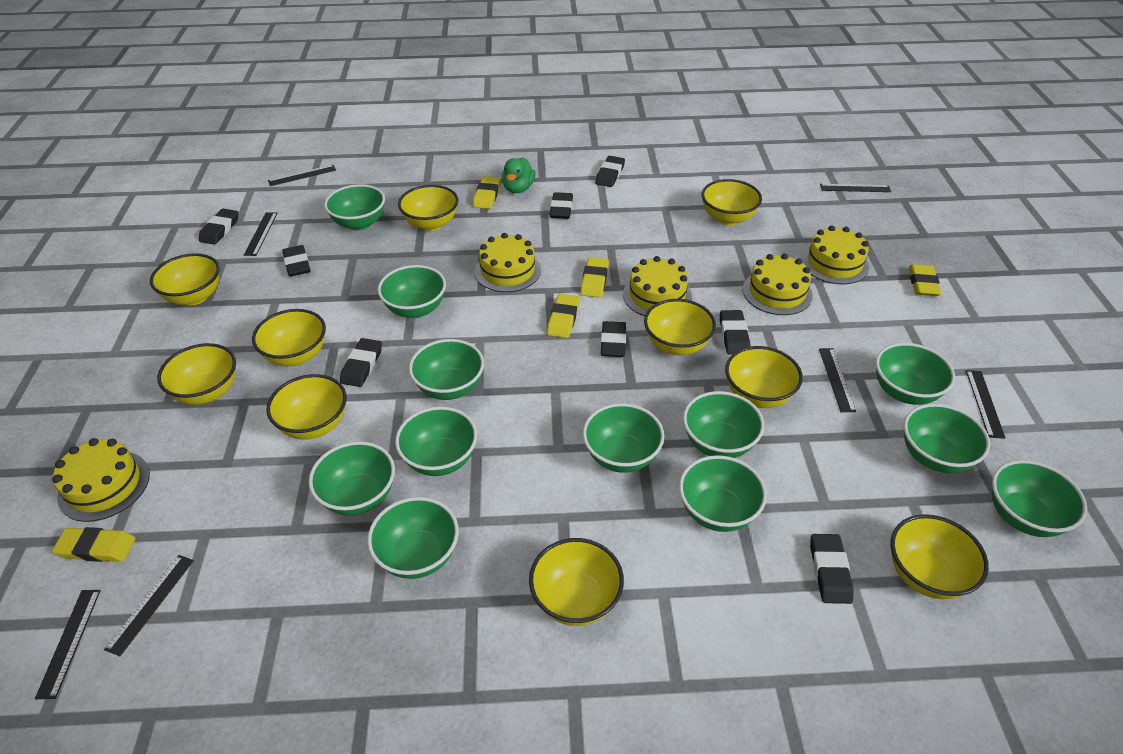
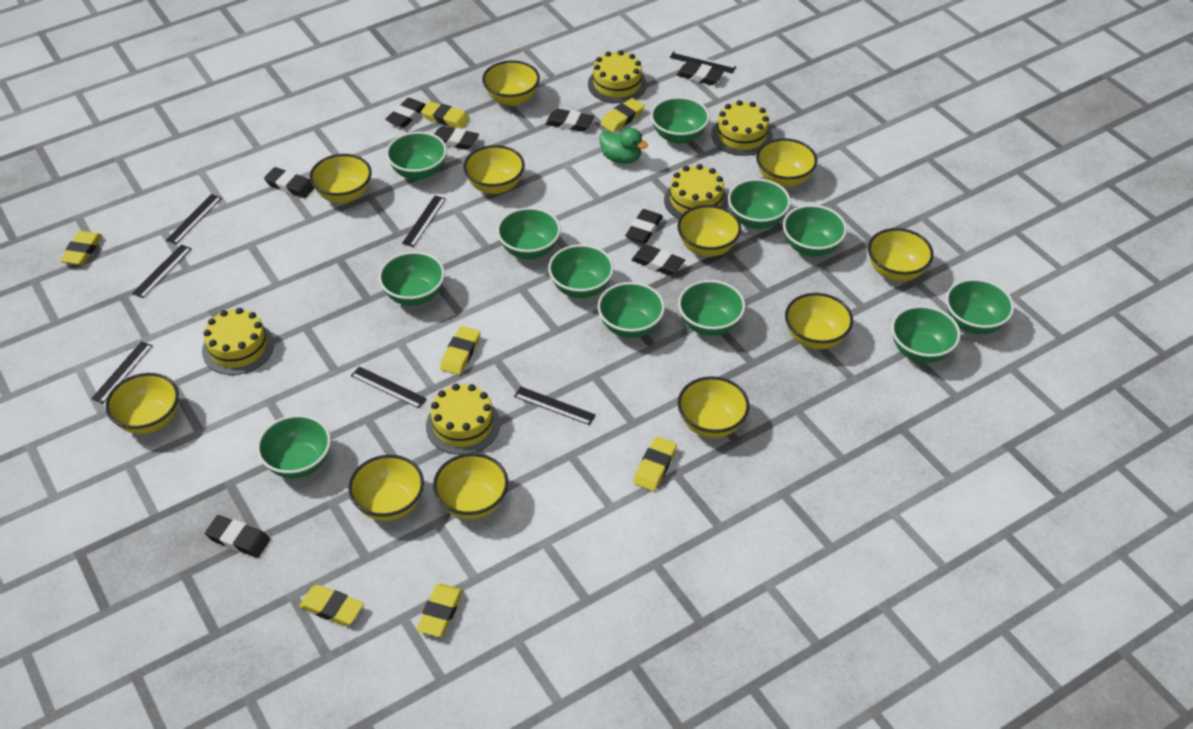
yellow bowl: [150,253,220,305] [157,343,236,405] [252,309,326,366] [266,374,347,440] [398,185,459,231] [529,538,624,626] [644,299,716,355] [702,179,762,225] [725,346,803,408] [891,514,989,599] = 10 -> [105,373,179,434] [310,154,372,203] [348,455,424,521] [433,453,508,519] [463,145,525,194] [482,60,540,106] [677,205,741,257] [678,376,749,438] [756,138,817,187] [785,293,853,349] [868,228,933,281] = 11
yellow eraser: [52,527,136,562] [473,176,501,209] [547,294,580,338] [580,257,609,298] [909,264,941,296] = 5 -> [60,231,102,265] [299,585,364,626] [416,583,463,637] [421,101,470,129] [440,326,480,375] [600,98,645,132] [633,436,677,491] = 7

